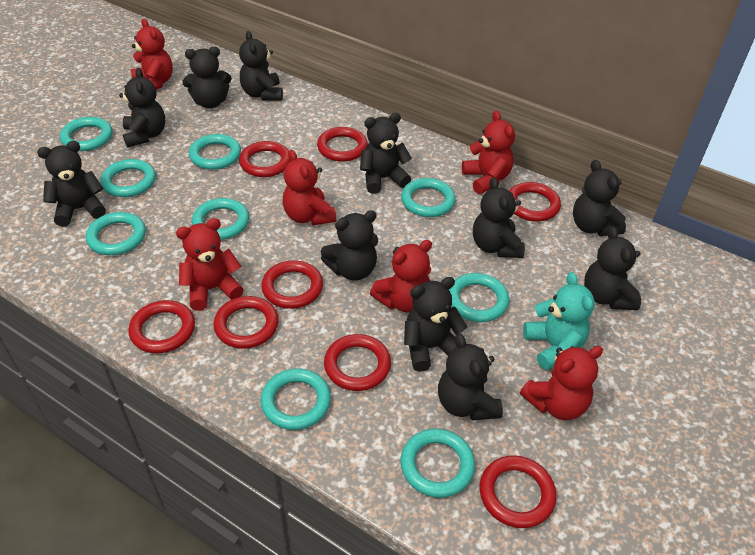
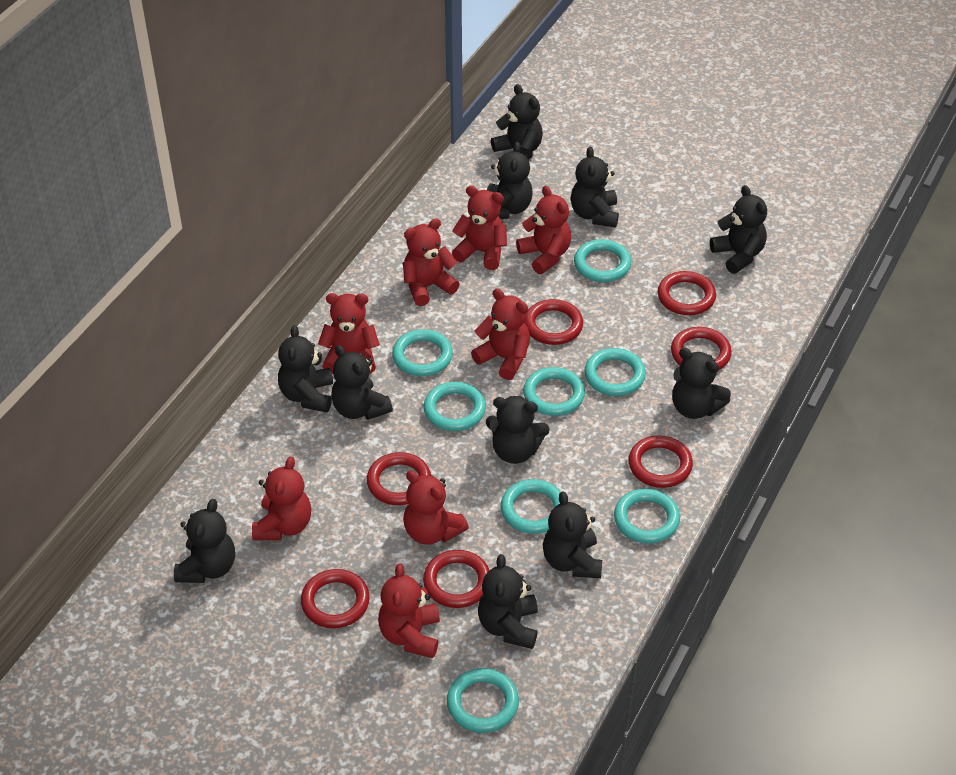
red ring: [128,300,195,353] [213,296,279,349] [239,141,290,177] [261,260,323,309] [317,127,368,162] [324,334,391,391] [480,455,556,528] [509,182,561,222] = 8 -> [301,569,370,628] [367,452,431,505] [423,550,490,608] [524,299,583,345] [628,435,693,488] [657,271,716,315] [671,327,732,370] = 7
red teddy bear: [131,19,173,90] [176,218,244,311] [283,150,336,225] [370,240,432,313] [462,111,515,194] [520,346,603,420] = 6 -> [252,456,311,540] [318,293,380,374] [378,563,440,658] [403,218,460,306] [403,471,469,545] [452,186,507,270] [471,289,530,380] [516,186,572,274] = 8
turquoise ring: [60,117,112,151] [86,212,146,255] [100,159,156,197] [189,134,241,170] [192,198,249,240] [260,369,331,430] [400,428,475,498] [401,178,456,217] [449,273,509,322] = 9 -> [392,329,453,376] [424,382,486,431] [447,668,519,733] [501,479,561,534] [523,367,585,416] [574,239,631,282] [584,348,646,396] [614,488,680,544] = 8
turquoise teddy bear: [523,272,595,370] = 1 -> none = 0

